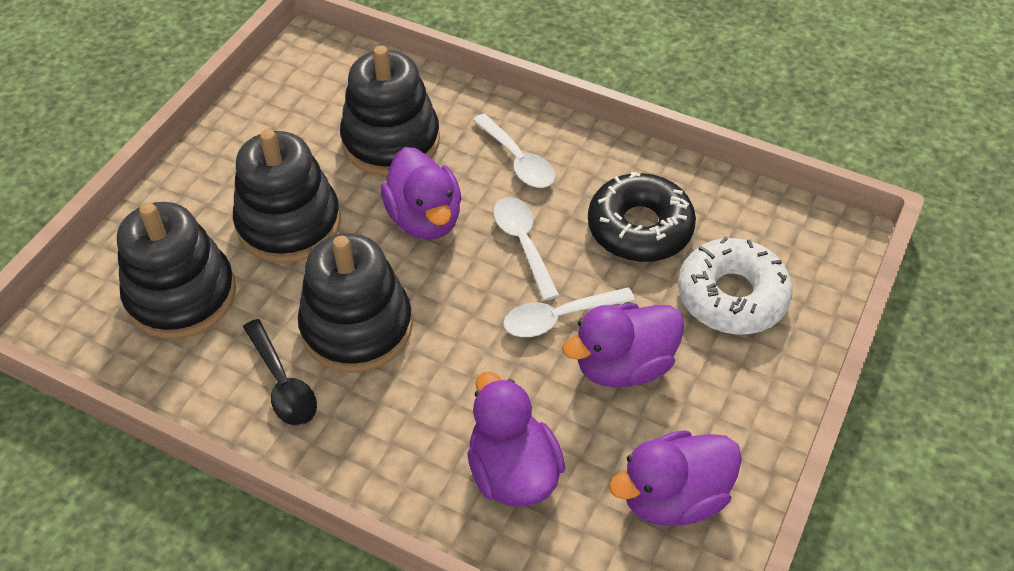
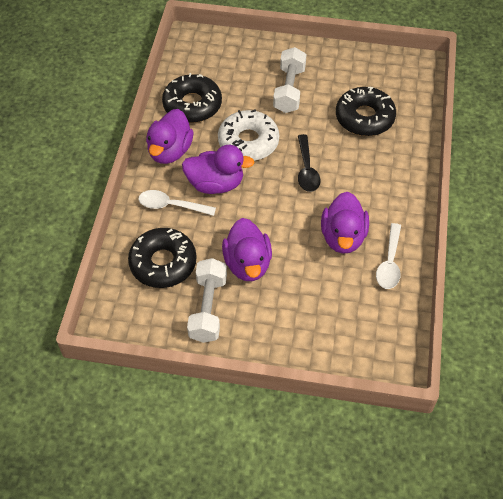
black donut: [588,172,696,262] = 1 -> [128,228,197,288] [162,73,222,123] [336,87,396,136] = 3
black stacking toy: [117,202,236,339] [233,129,341,263] [298,233,413,373] [340,45,440,176] = 4 -> none = 0
white dumbbell: none = 0 -> [187,258,227,343] [273,47,307,113] = 2
white spoon: [473,114,555,188] [494,197,560,301] [503,287,635,337] = 3 -> [138,190,216,216] [376,223,401,289] = 2

